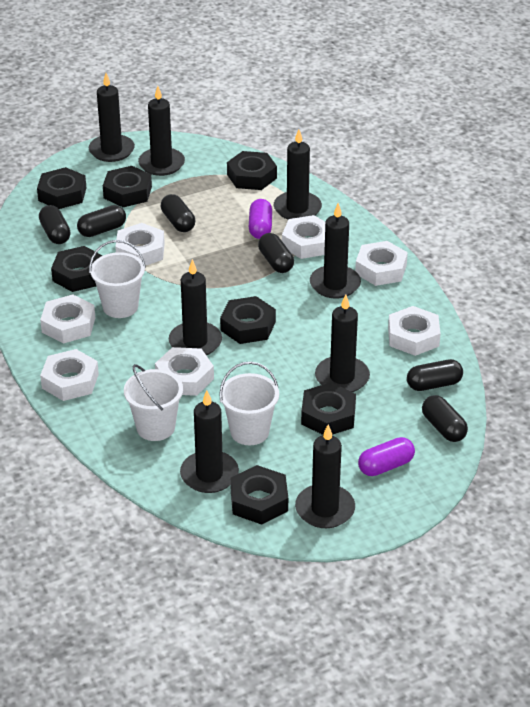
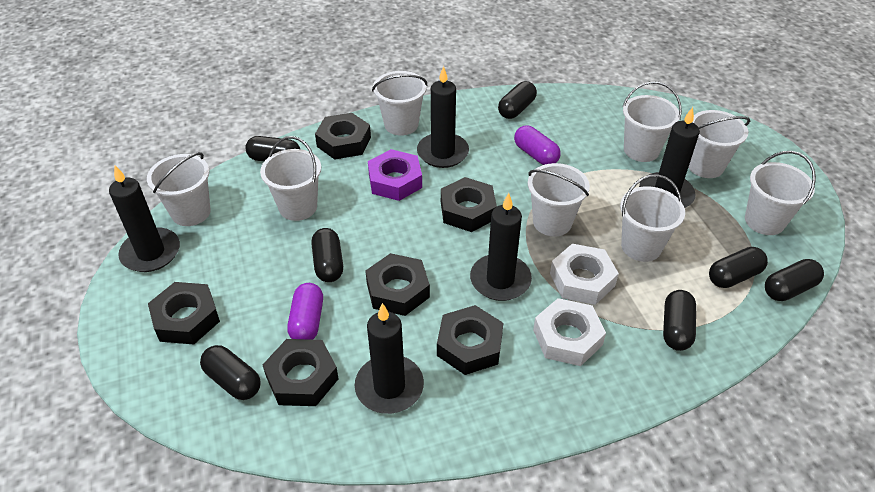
black candle: [89,73,135,162] [138,86,185,176] [169,259,222,355] [180,390,239,493] [274,129,322,220] [295,424,355,528] [310,203,361,298] [315,295,370,392] = 8 -> [109,165,180,272] [355,303,424,414] [417,66,469,168] [470,193,532,301] [639,107,700,208] = 5
black capsule: [39,205,71,244] [77,205,126,237] [161,194,195,232] [258,233,294,273] [407,359,463,391] [422,395,468,442] = 6 -> [200,345,261,400] [245,136,300,161] [311,228,343,282] [498,81,537,119] [663,290,696,351] [709,247,768,288] [765,259,824,301] = 7
black nut: [37,167,86,209] [51,246,103,292] [103,166,152,207] [220,296,276,344] [227,151,277,190] [230,465,288,525] [301,382,356,435] = 7 -> [148,282,220,345] [263,339,339,406] [315,113,371,160] [365,253,430,316] [437,305,503,375] [441,177,497,232] = 6
purple nut: none = 0 -> [368,149,422,201] = 1
white bucket: [89,240,146,318] [124,364,183,441] [219,361,279,445] = 3 -> [147,152,211,226] [260,136,321,221] [372,71,428,136] [528,163,590,236] [620,174,685,262] [622,81,682,162] [688,110,750,178] [745,151,816,235] = 8
white nut: [40,294,95,344] [40,349,99,401] [115,223,165,265] [155,347,214,396] [282,215,325,259] [355,241,408,286] [388,306,441,356] = 7 -> [533,298,606,366] [550,244,619,305] = 2

